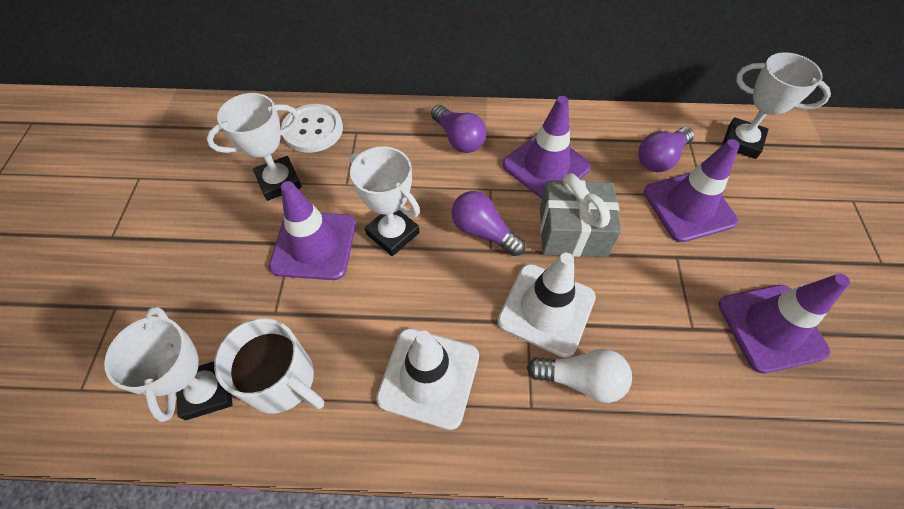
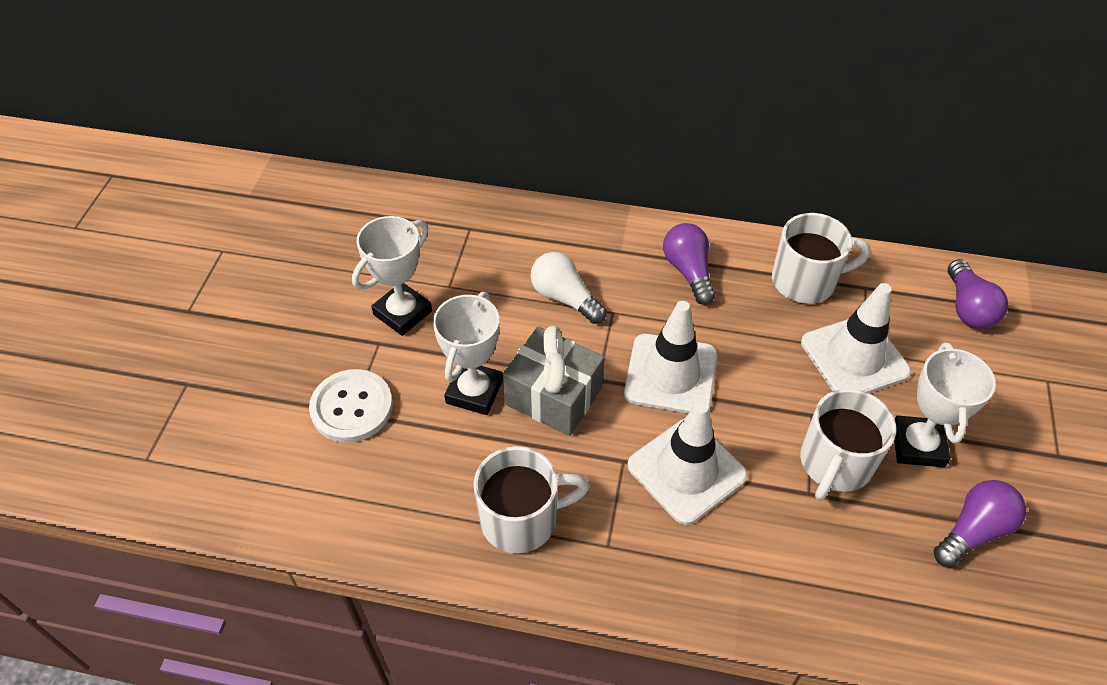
purple traffic cone: [269,181,356,280] [503,96,591,199] [644,139,740,242] [718,274,850,373] = 4 -> none = 0
white mug: [214,318,324,413] = 1 -> [474,446,589,553] [772,213,870,304] [800,389,896,500] = 3
white traffic cone: [376,328,479,430] [497,253,596,358] = 2 -> [624,301,718,414] [628,401,748,525] [801,283,911,393] = 3
white trophy: [104,306,233,422] [206,93,302,201] [350,146,420,256] [722,52,831,159] = 4 -> [352,216,432,336] [433,292,503,415] [894,343,996,468] = 3

